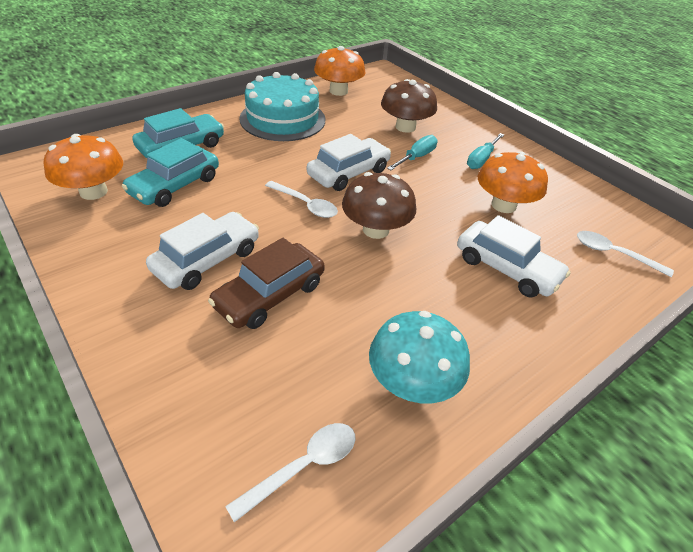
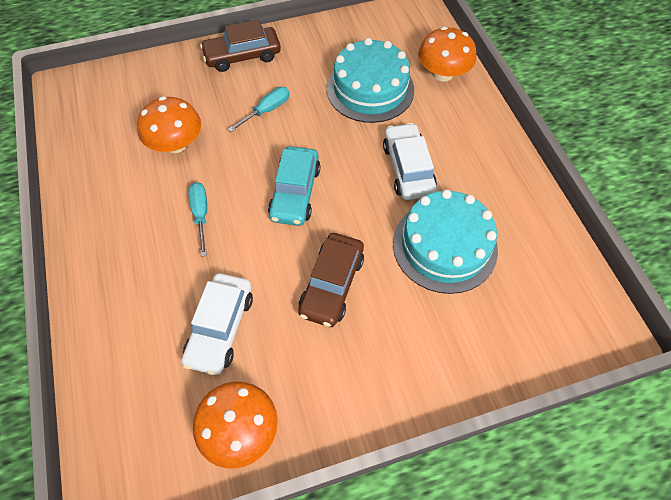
brown car: [208,238,325,329] = 1 -> [200,19,281,72] [298,233,364,327] = 2
brown mushroom: [342,172,416,239] [381,79,437,133] = 2 -> none = 0
turquoise cake: [239,72,325,141] = 1 -> [326,38,414,123] [393,189,498,294] = 2
turquoise car: [122,138,219,207] [132,108,224,158] = 2 -> [268,146,321,226] = 1
turquoise mushroom: [369,311,470,403] = 1 -> none = 0
white car: [146,212,259,290] [307,134,391,191] [457,215,571,297] = 3 -> [182,273,253,375] [383,123,437,200] = 2
white spoon: [225,423,355,522] [265,181,338,218] [577,231,674,277] = 3 -> none = 0

